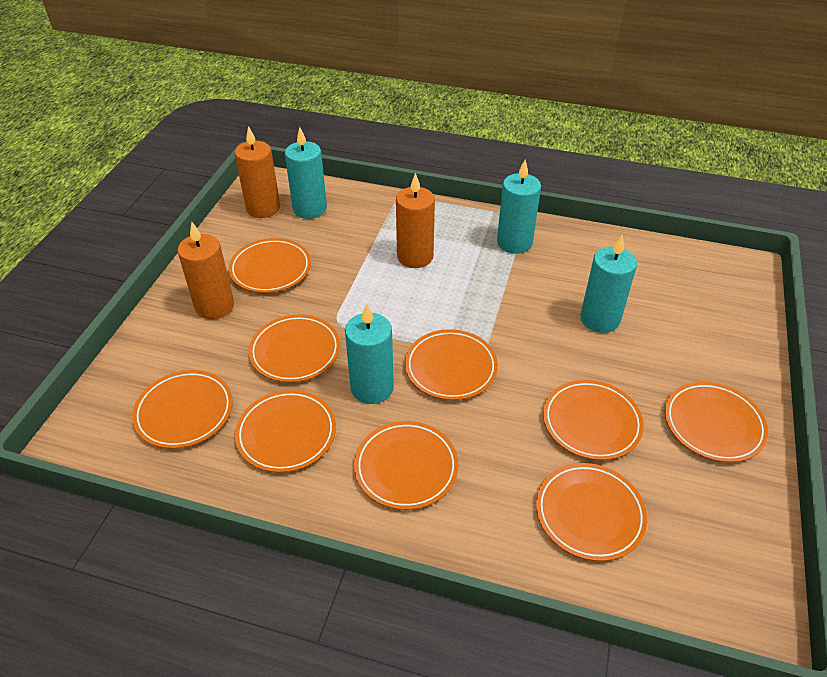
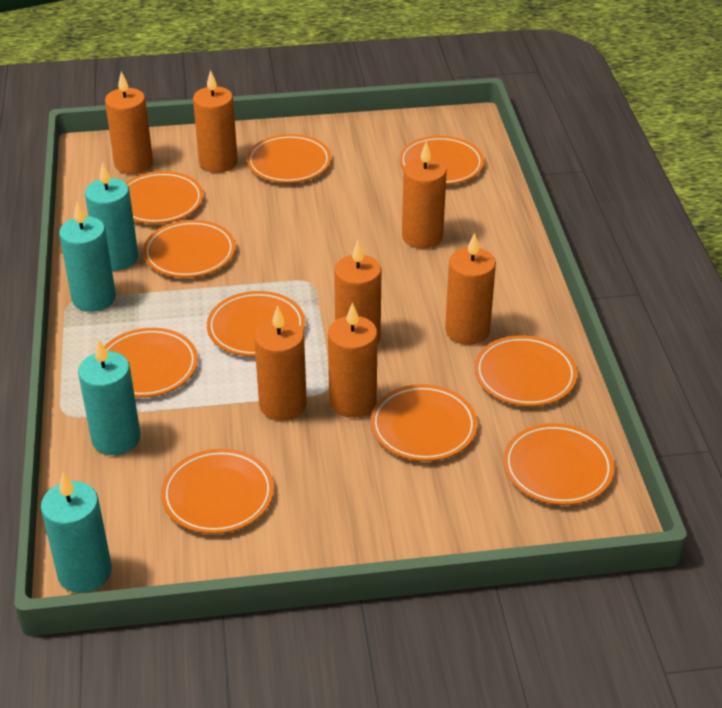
orange candle: [177,222,234,319] [235,126,280,218] [396,173,435,268] = 3 -> [105,72,153,174] [193,70,238,173] [254,305,307,421] [328,302,378,418] [334,241,382,344] [402,142,447,249] [445,233,496,345] = 7
orange plate: [132,370,233,449] [229,238,311,293] [235,390,336,473] [248,314,340,383] [354,421,458,510] [405,329,498,400] [536,463,647,561] [543,380,644,460] [665,382,769,463] = 9 -> [104,328,198,398] [126,171,203,224] [143,220,236,278] [161,449,274,534] [207,291,305,357] [247,134,331,183] [371,384,477,461] [399,136,484,185] [474,336,577,406] [503,423,614,505] = 10

